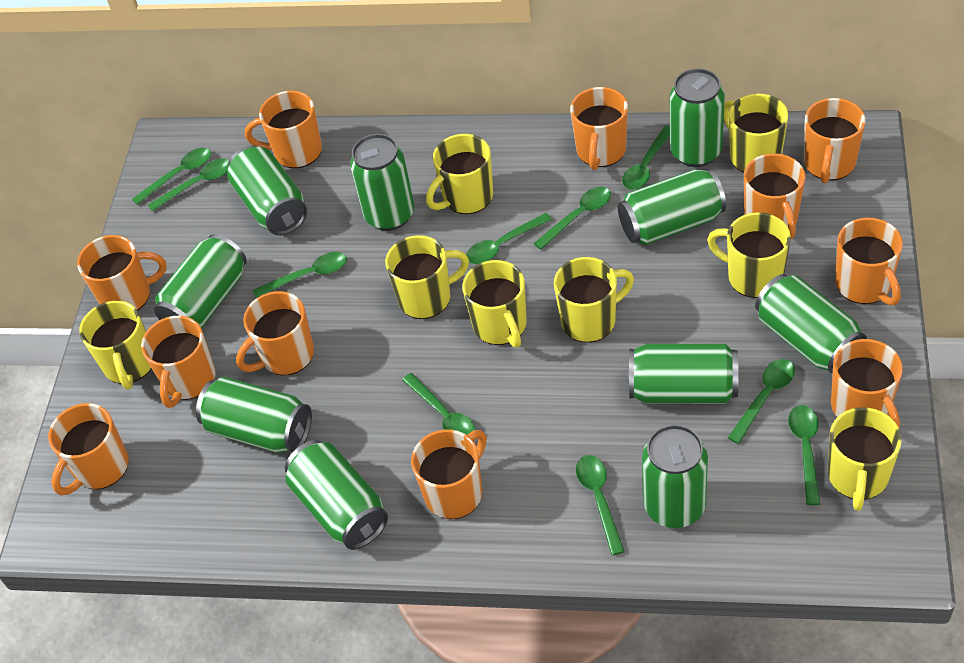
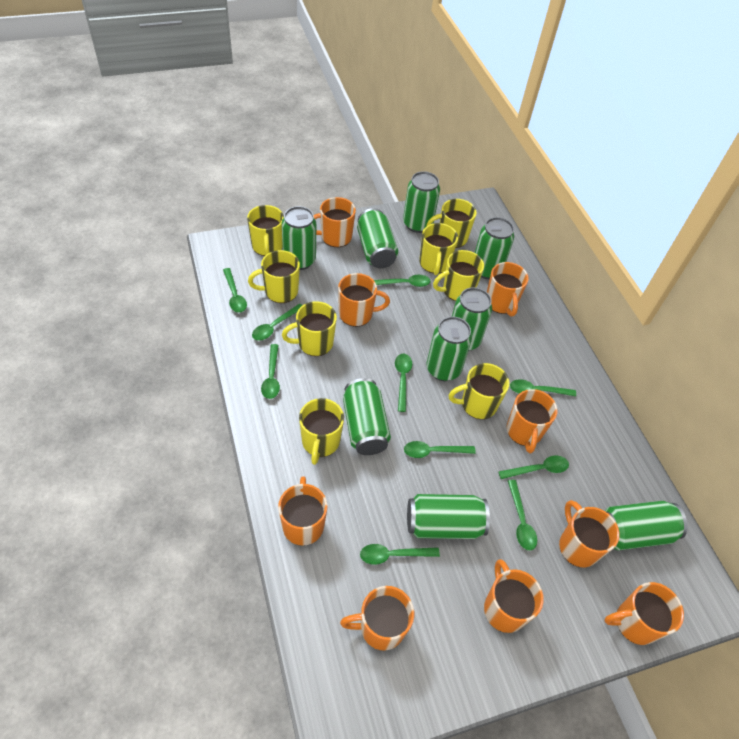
green can: [154,234,247,329] [196,377,312,453] [227,145,307,235] [285,440,388,550] [350,134,414,231] [618,169,726,245] [629,344,739,404] [642,424,708,528] [670,68,725,167] [755,274,867,374] = 10 -> [282,206,316,270] [343,378,391,455] [357,208,398,268] [403,171,440,233] [407,494,490,539] [427,317,472,381] [452,287,492,351] [475,217,514,279] [605,501,688,550] = 9
orange mug: [48,403,129,495] [77,235,167,311] [141,316,216,408] [236,291,314,376] [245,91,322,168] [411,429,486,519] [570,87,628,170] [744,153,806,239] [804,98,866,184] [831,339,903,427] [835,218,903,306] = 11 -> [278,476,328,546] [314,197,356,247] [338,273,390,327] [340,586,414,651] [484,559,544,633] [487,262,529,317] [507,389,558,453] [559,500,620,567] [604,582,684,645] = 9

